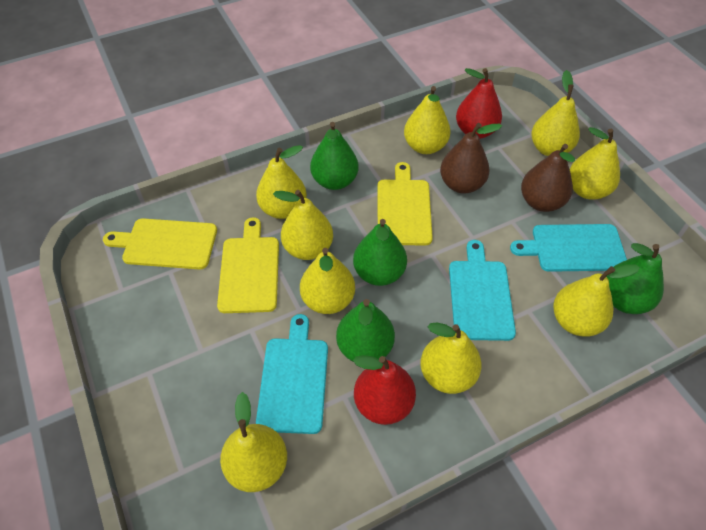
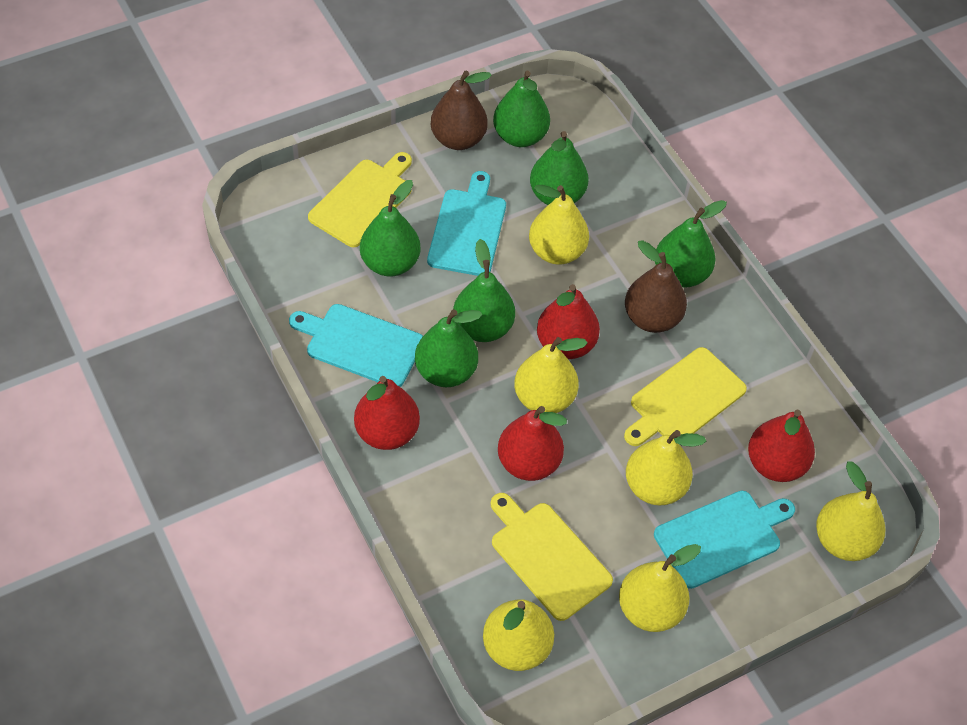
green pear: [310,122,359,190] [336,299,395,362] [353,219,407,286] [606,243,664,314] = 4 -> [360,180,421,277] [415,309,483,387] [453,239,515,342] [493,71,550,147] [530,131,589,205] [655,200,727,288] = 6
red pear: [353,355,416,425] [456,68,502,139] = 2 -> [354,376,420,450] [498,406,567,481] [537,284,600,359] [748,410,815,482] = 4
yellow pear: [220,392,287,492] [256,145,307,219] [273,190,333,260] [300,248,355,314] [404,86,451,154] [420,323,482,394] [532,70,580,156] [553,264,640,337] [570,127,620,200] = 9 -> [483,599,554,671] [514,337,588,413] [529,185,589,265] [619,544,701,632] [626,430,706,505] [816,461,885,561] = 6

